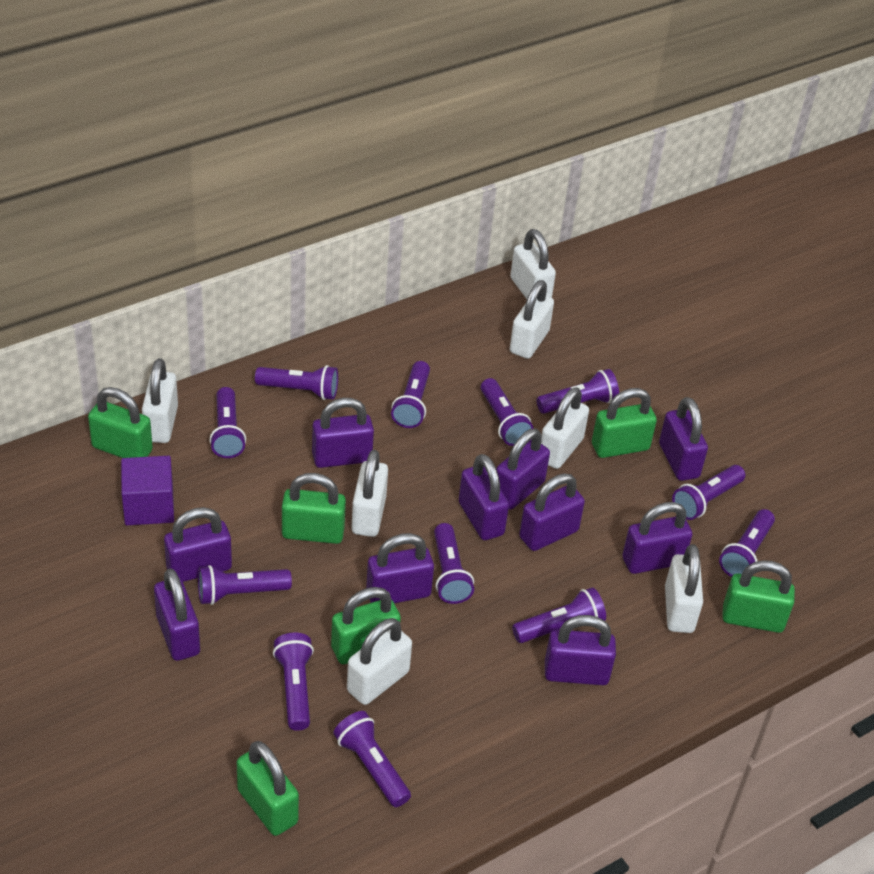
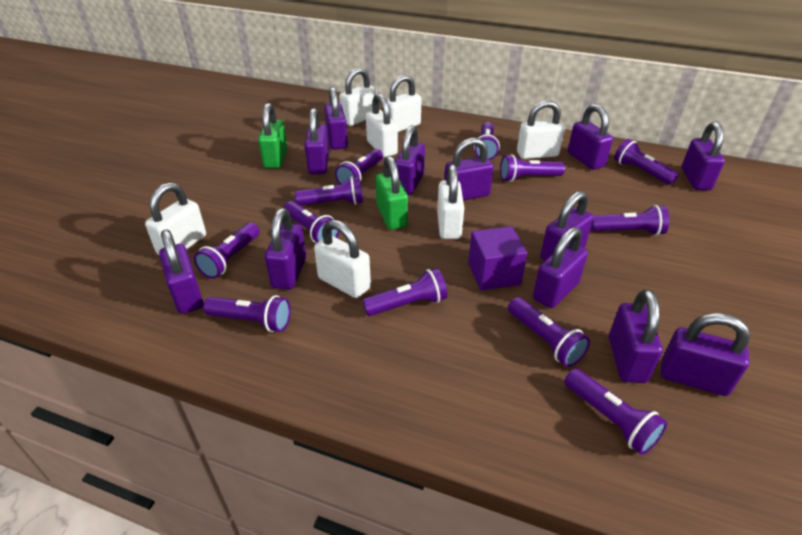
green padlock: [88,387,153,458] [237,741,299,836] [282,473,346,544] [331,587,401,664] [592,388,657,458] [722,560,795,633] = 6 -> [258,103,288,168] [376,156,408,230] = 2
purple padlock: [154,568,200,661] [164,507,232,582] [312,398,374,468] [366,533,434,603] [459,454,509,540] [496,429,550,510] [519,473,585,551] [545,615,616,685] [622,502,692,574] [659,397,708,481] = 10 -> [159,229,203,314] [265,208,306,290] [305,108,329,174] [324,87,348,150] [395,125,425,195] [444,138,494,201] [533,227,588,308] [540,191,594,261] [568,104,613,170] [609,289,663,383] [661,313,750,396] [682,122,725,190] = 12

